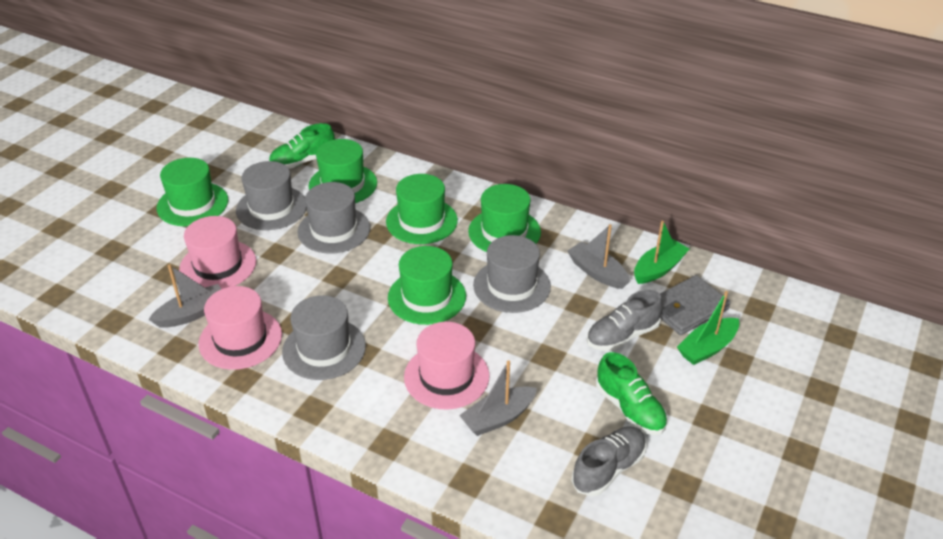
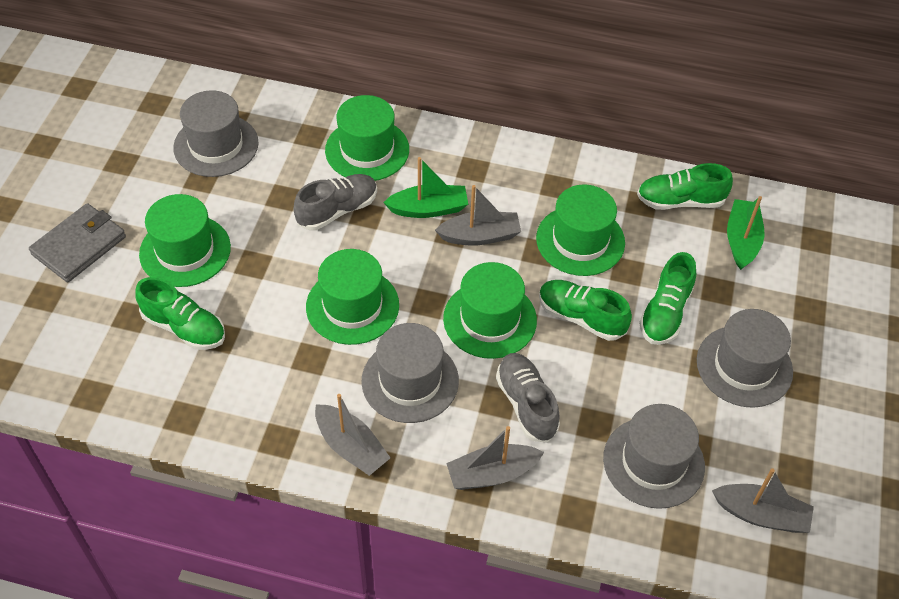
green shoe: [269,123,335,169] [596,352,668,435] = 2 -> [135,277,225,350] [539,280,632,341] [637,163,733,210] [639,252,696,345] = 4
grey boat: [148,264,221,328] [459,360,537,436] [567,224,630,289] = 3 -> [315,394,391,476] [435,185,521,246] [446,426,544,490] [712,468,814,533] = 4
pink hat: [179,216,256,289] [198,286,282,370] [404,322,490,410] = 3 -> none = 0

